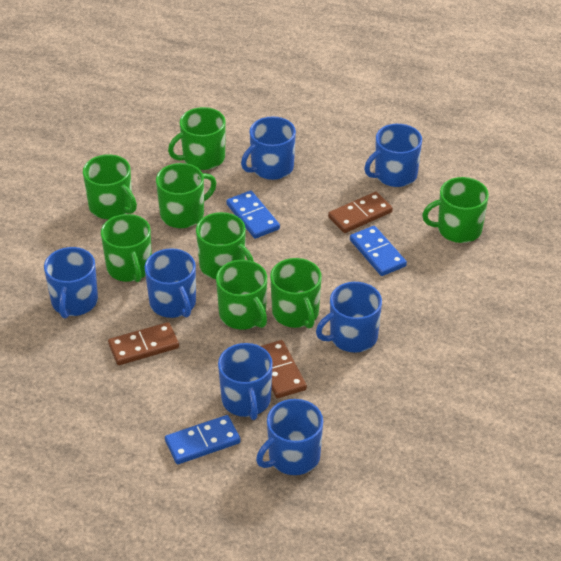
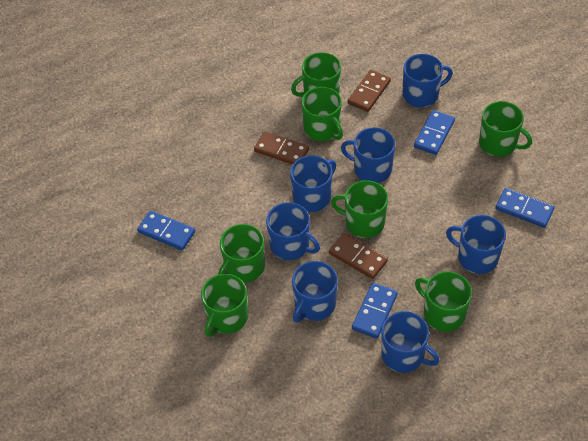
blue domino: [165,415,241,464] [226,191,280,239] [350,226,407,276] = 3 -> [137,211,195,250] [352,283,398,338] [414,110,455,155] [495,188,554,228] = 4
green mug: [83,154,137,219] [101,214,152,282] [156,163,216,228] [168,107,226,170] [196,212,254,279] [216,260,267,329] [270,258,322,329] [422,177,489,243] = 8 -> [201,274,248,337] [218,224,265,283] [291,52,341,97] [301,87,343,141] [331,180,388,238] [415,271,472,332] [479,101,532,157] = 7

